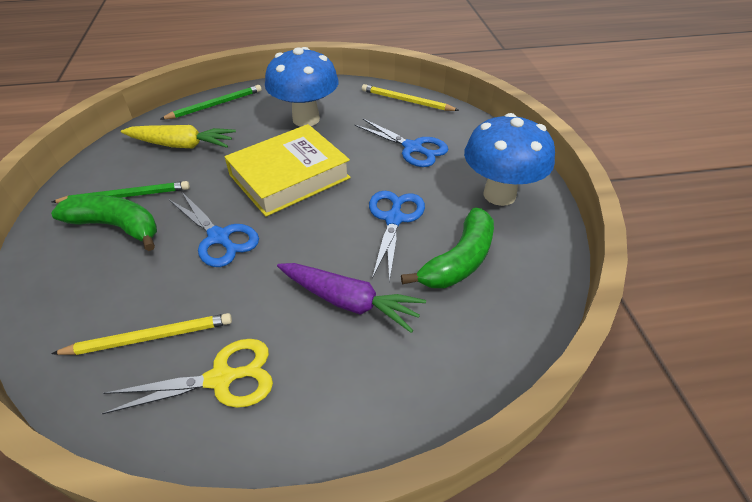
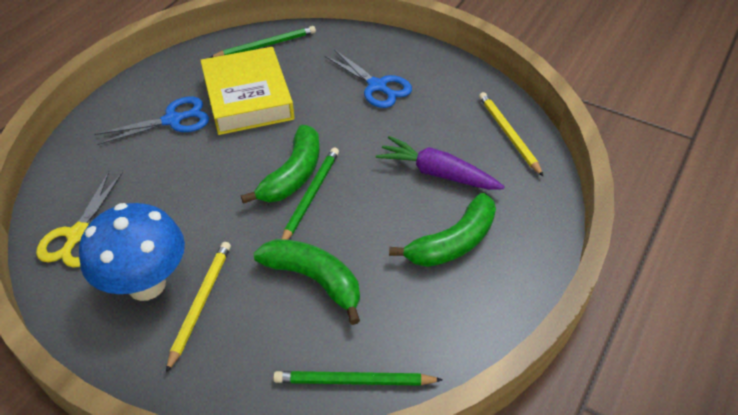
blue mushroom: [265,47,339,127] [464,113,555,206] = 2 -> [79,203,185,301] = 1
blue scissors: [169,191,259,267] [355,118,448,167] [369,191,425,282] = 3 -> [95,97,209,145] [325,49,412,108] = 2
green banana: [51,195,157,251] [401,207,494,288] = 2 -> [241,125,320,204] [253,239,360,325] [389,193,496,267] = 3
green pencil: [52,181,190,203] [161,85,262,119] = 2 -> [210,26,316,58] [273,371,443,386] [282,148,339,240] = 3
yellow carrot: [121,125,236,149] = 1 -> none = 0

